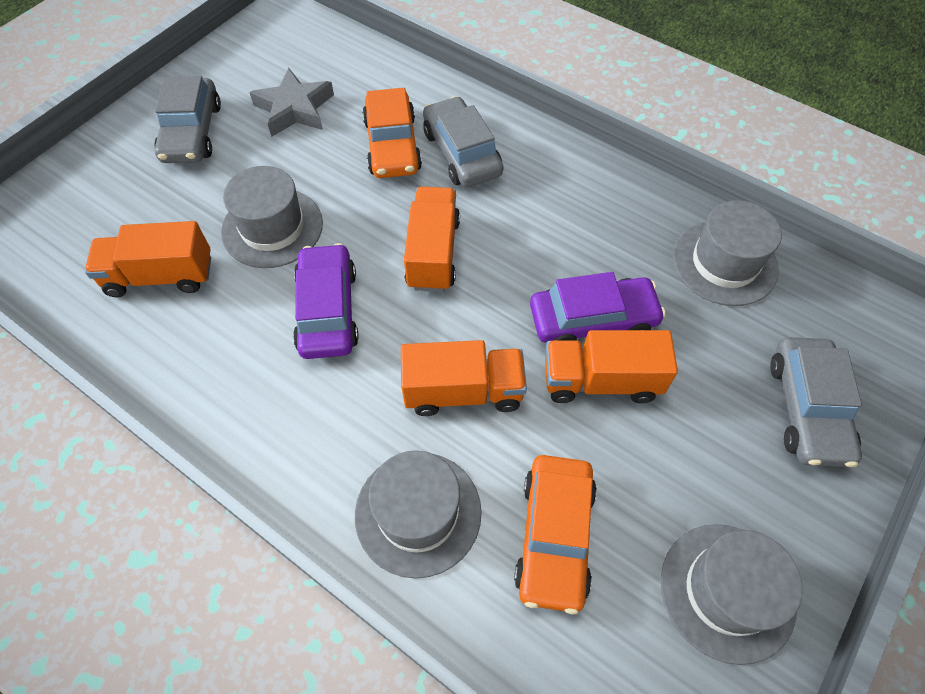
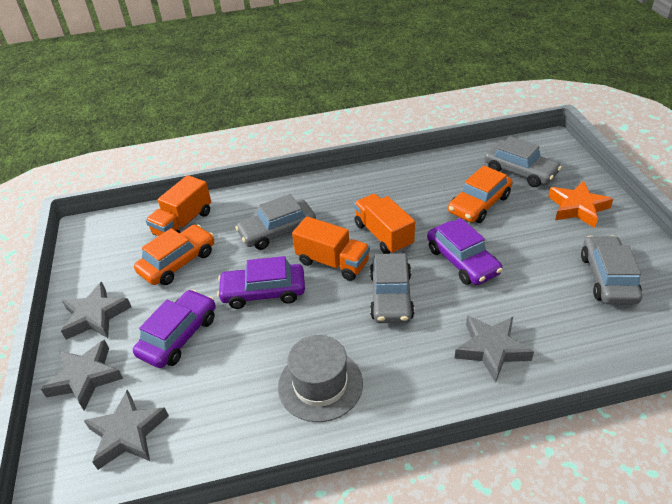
grey car: [155,76,221,163] [423,96,504,187] [770,337,862,467] = 3 -> [235,194,316,250] [370,253,414,323] [484,136,562,187] [581,236,642,304] = 4
grey hat: [221,166,323,268] [355,450,482,578] [661,524,803,665] [673,200,782,306] = 4 -> [278,335,363,422] = 1
grey star: [249,68,334,137] = 1 -> [41,340,123,410] [61,282,131,340] [84,389,169,470] [454,315,534,383] = 4
orange star: none = 0 -> [548,181,613,228] = 1
orange truck: [85,221,211,297] [401,340,527,416] [404,187,460,292] [545,330,678,403] = 4 -> [146,175,211,236] [292,216,370,281] [354,194,415,254] = 3
purple car: [293,243,359,359] [530,272,666,343] = 2 -> [133,289,216,368] [217,256,305,309] [427,218,503,285] = 3

